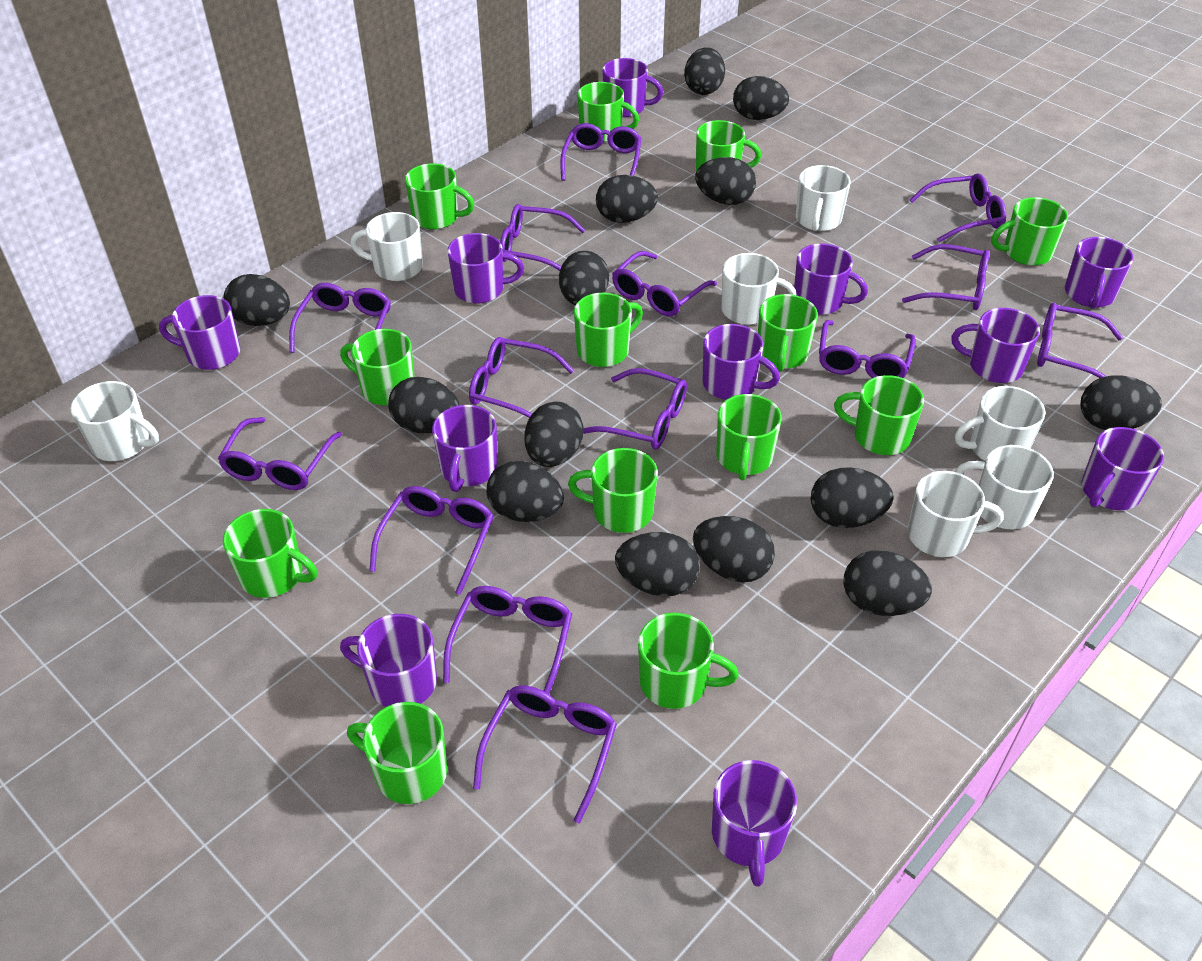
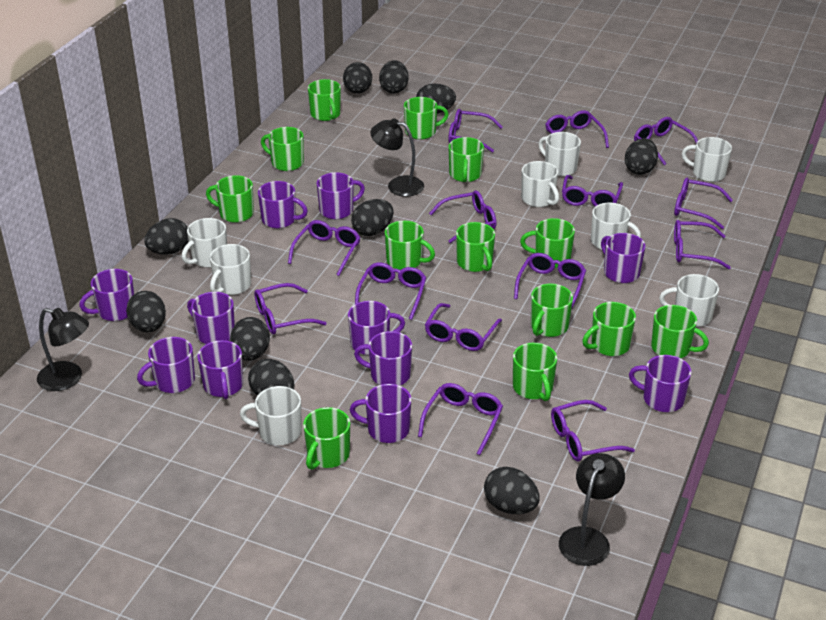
black egg: [224,274,290,326] [388,377,460,433] [487,461,564,522] [524,402,583,467] [559,251,609,305] [596,175,658,223] [615,532,700,596] [684,47,725,95] [693,516,775,582] [695,157,756,205] [733,76,789,120] [811,467,893,528] [843,550,932,616] [1081,375,1162,430] = 14 -> [126,291,166,332] [144,218,189,255] [230,317,270,361] [248,359,295,396] [343,62,372,94] [351,199,394,236] [379,60,409,94] [416,84,456,114] [484,467,540,514] [625,138,658,175] = 10
black lamp: none = 0 -> [37,308,89,391] [370,118,424,197] [559,453,625,566] = 3
white mug: [71,381,159,461] [350,212,423,281] [721,253,797,325] [796,165,851,231] [908,471,1003,557] [955,386,1045,461] [955,445,1054,530] = 7 -> [182,218,227,268] [210,244,251,295] [240,386,302,445] [521,161,559,207] [539,132,581,176] [591,203,641,250] [659,274,719,327] [682,137,732,182] = 8

